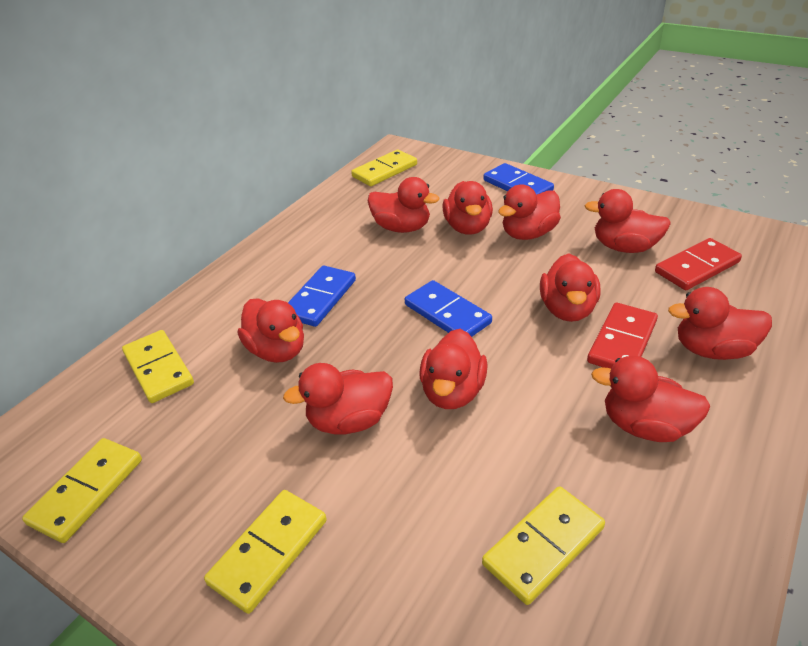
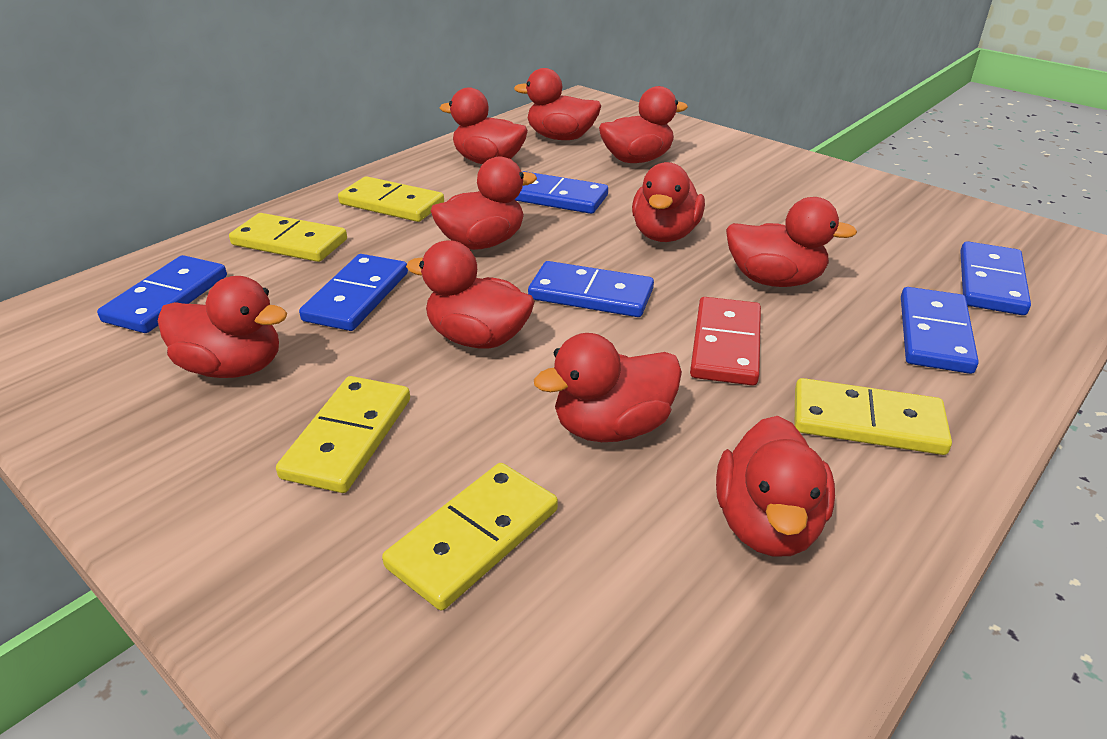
blue domino: [288,266,356,327] [405,280,492,337] [483,163,554,195] = 3 -> [97,255,227,333] [299,254,408,331] [515,171,608,214] [528,261,654,317] [901,287,979,374] [960,241,1031,315] = 6
red domino: [587,303,658,369] [655,238,742,290] = 2 -> [690,297,761,386] = 1

